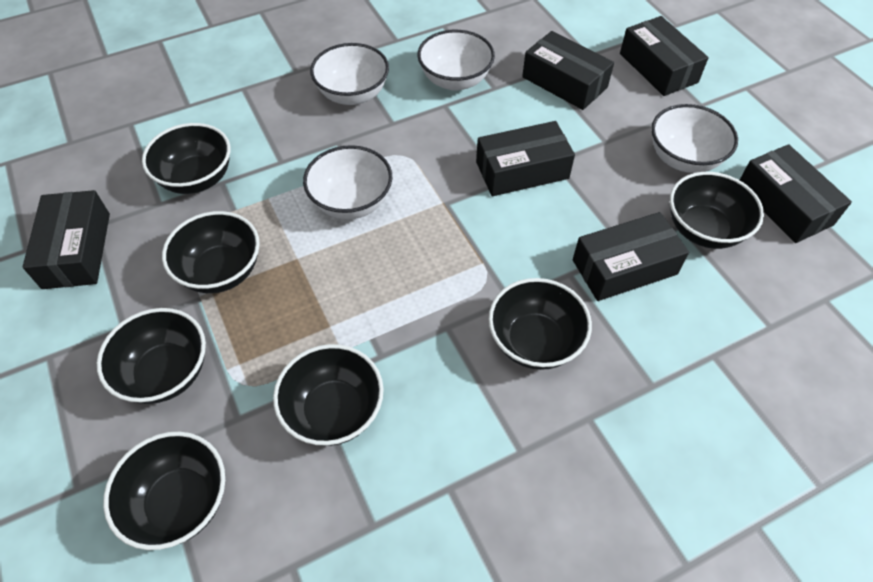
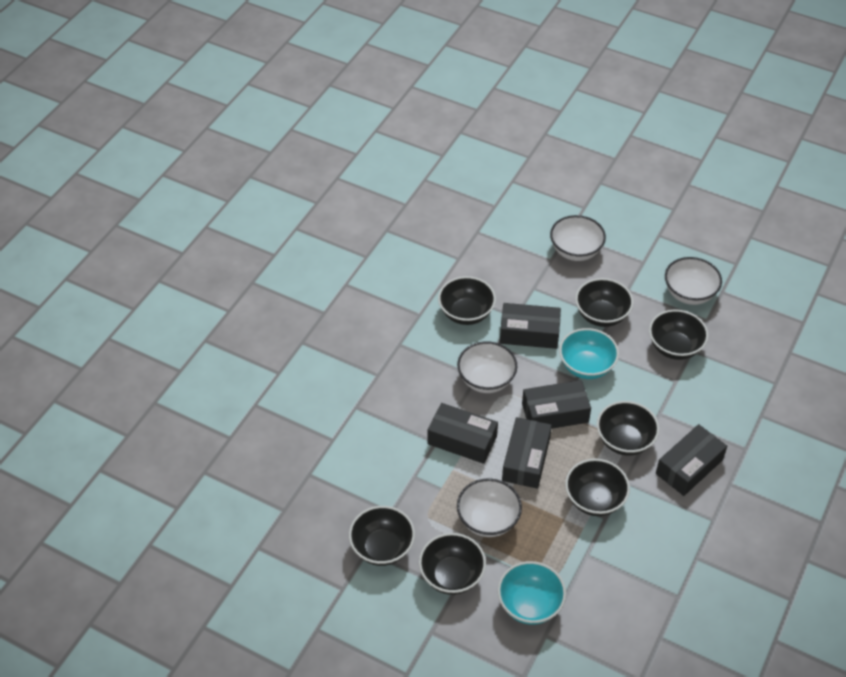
black box: [23,190,110,289] [476,121,575,196] [522,31,614,110] [573,212,689,301] [620,16,709,96] [740,144,852,243] = 6 -> [427,403,498,464] [500,303,561,349] [502,417,552,489] [522,380,591,429] [656,424,727,496] = 5
turquoise bowl: none = 0 -> [498,561,566,625] [559,328,619,379] = 2

